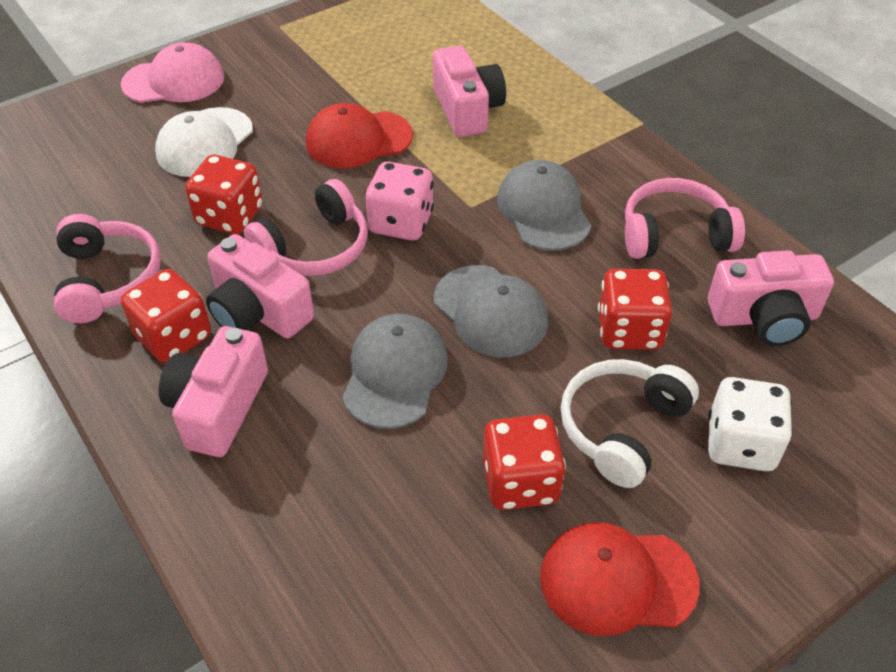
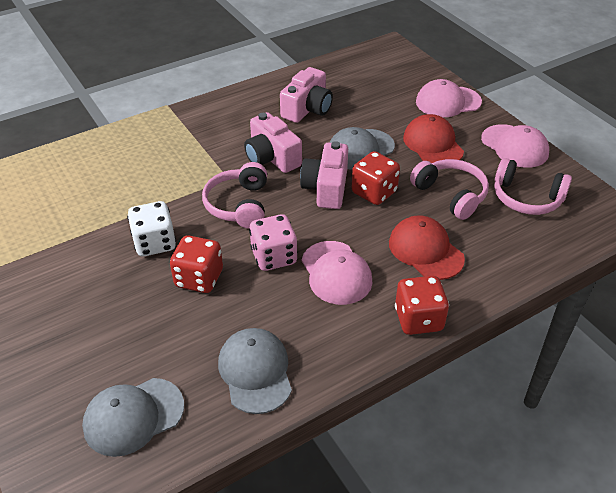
pink camera: [158,326,268,457] [206,234,314,338] [433,46,506,137] [708,250,834,346] = 4 -> [244,112,302,173] [280,67,333,123] [300,141,348,209] = 3
pink cap: [121,42,224,103] = 1 -> [301,241,373,305] [416,79,482,117] [481,124,549,168] = 3
red dice: [121,269,211,363] [185,155,263,234] [483,414,566,510] [598,269,672,350] = 4 -> [170,235,223,293] [352,151,400,205] [395,276,449,335] = 3
white cap: [155,107,253,177] = 1 -> none = 0
white headphones: [561,359,699,488] = 1 -> none = 0

